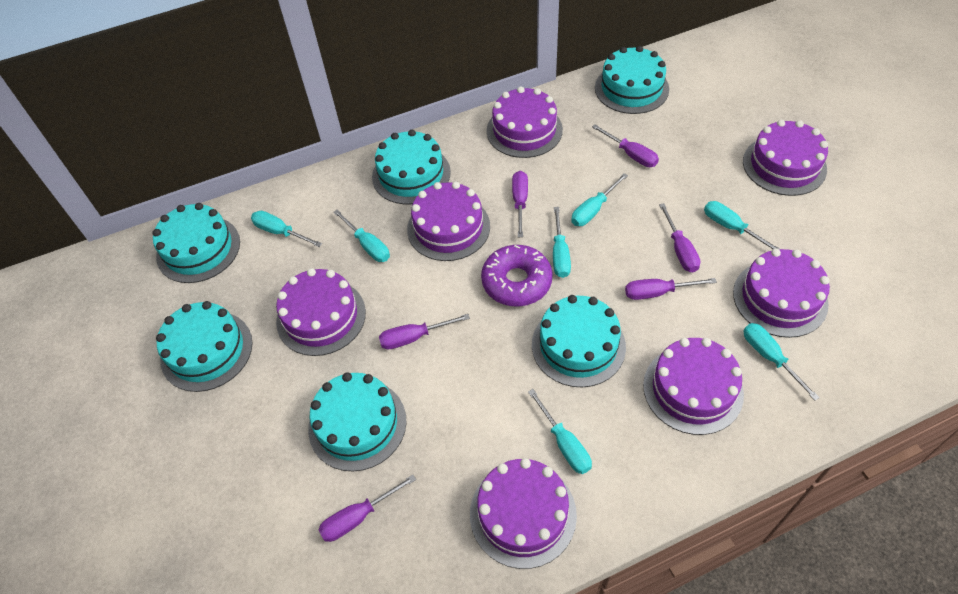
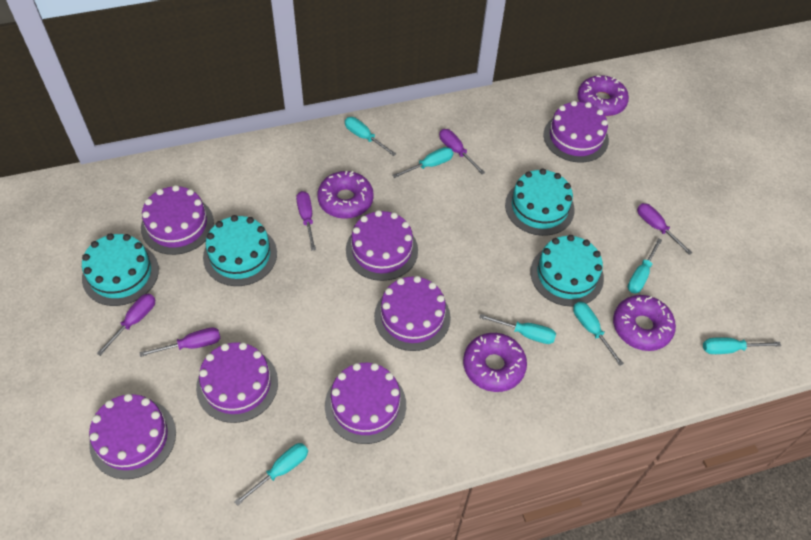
purple donut: [481,245,552,306] = 1 -> [317,171,374,219] [463,333,527,392] [577,75,629,116] [613,295,676,351] = 4
purple screwdriver: [318,475,416,542] [379,314,470,349] [512,171,528,237] [592,124,659,167] [625,278,717,300] [659,203,701,272] = 6 -> [97,294,155,356] [139,328,221,357] [296,191,316,251] [439,129,485,174] [637,203,693,255] = 5
turquoise cake: [152,203,240,283] [156,301,252,392] [308,372,407,471] [372,130,451,204] [532,295,626,387] [595,46,669,114] = 6 -> [82,233,159,306] [203,215,277,286] [505,169,575,236] [530,235,604,307] = 4

